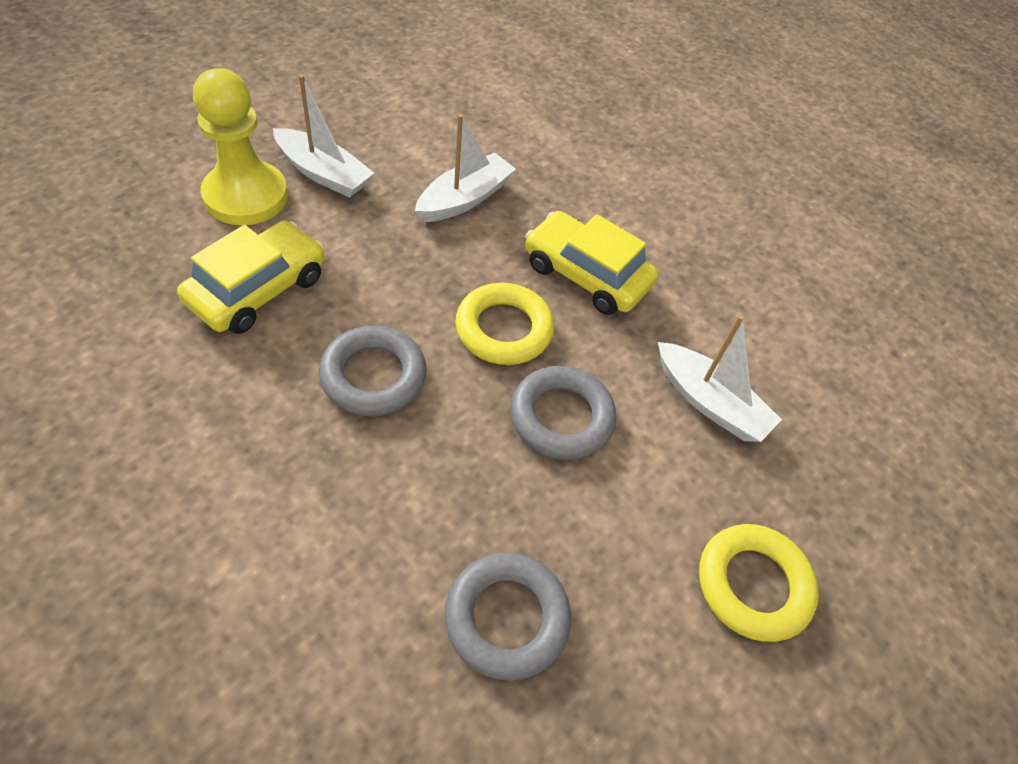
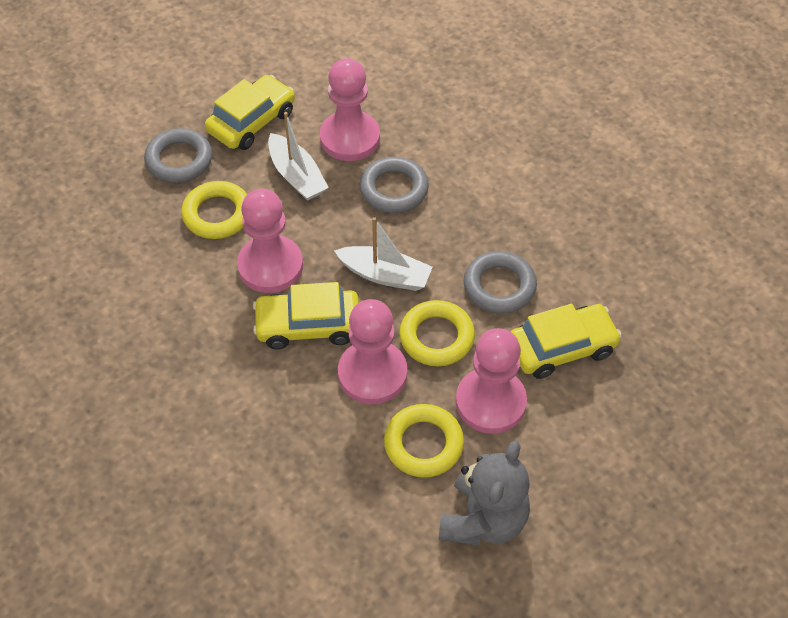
grey teddy bear: none = 0 -> [439,441,530,545] = 1
pink pawn: none = 0 -> [237,189,303,293] [320,58,380,161] [338,299,407,404] [456,328,527,434] = 4
white boat: [273,75,374,198] [415,114,516,222] [658,315,782,442] = 3 -> [268,112,329,201] [334,217,432,291] = 2
yellow car: [177,220,325,334] [525,211,658,315] = 2 -> [205,75,295,150] [253,282,359,349] [510,304,622,379] = 3
yellow pawn: [193,68,288,225] = 1 -> none = 0
yellow ring: [455,283,554,365] [699,524,819,642] = 2 -> [181,181,247,239] [384,404,464,478] [399,300,475,366] = 3

